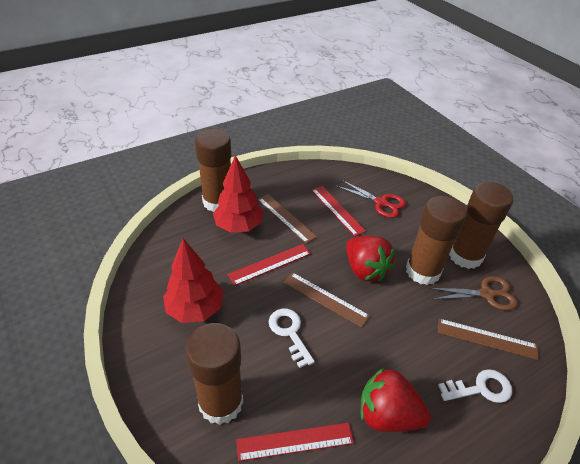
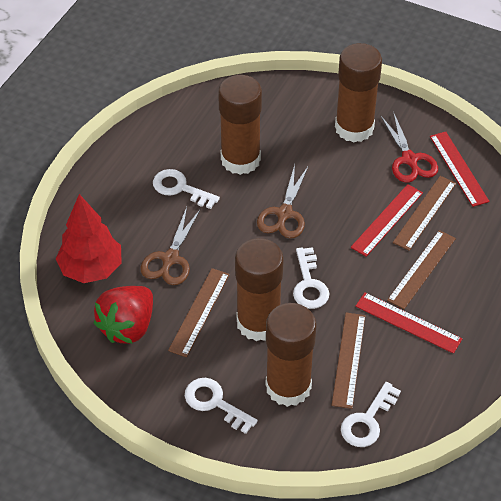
brown ruler: [257,194,317,244] [283,272,370,328] [438,318,539,360] = 3 -> [168,268,230,357] [332,313,365,409] [387,230,456,309] [393,176,456,251] = 4
brown scissors: [429,276,518,310] = 1 -> [141,207,201,285] [257,165,309,238] = 2
red strawberry: [346,236,395,282] [361,368,431,432] = 2 -> [93,286,153,344] = 1
red tree: [163,238,224,323] [213,155,263,233] = 2 -> [56,194,122,283] = 1
white key: [269,308,315,368] [438,369,512,403] = 2 -> [153,169,220,209] [185,378,258,434] [293,247,329,309] [341,382,401,447] = 4

